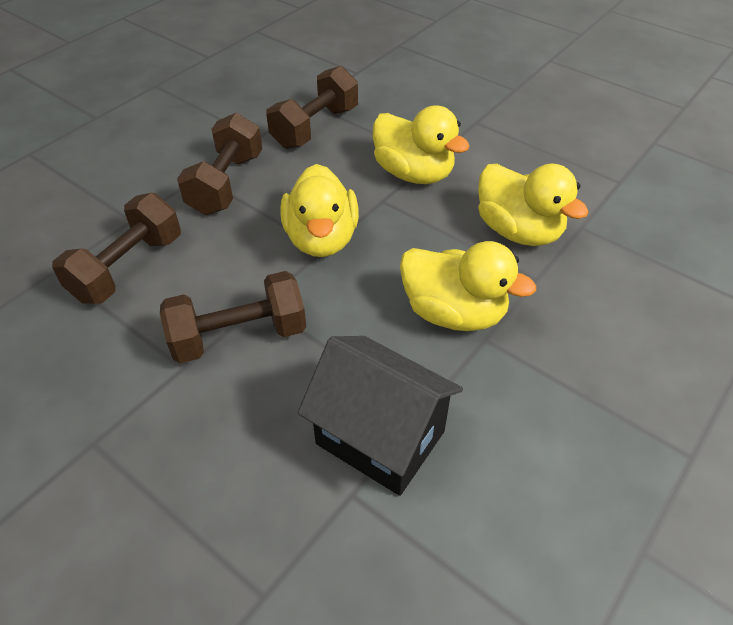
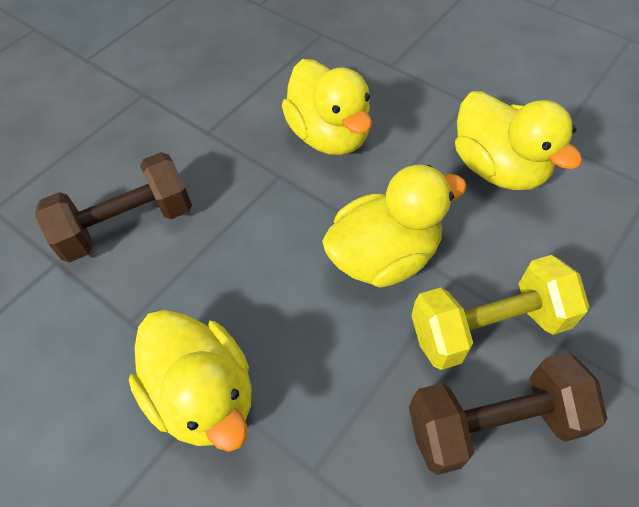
black house: [298,336,463,496] = 1 -> none = 0
brown dumbbell: [52,193,181,304] [160,271,306,363] [177,113,262,215] [266,66,358,149] = 4 -> [35,152,192,263] [409,352,607,475] = 2
yellow dumbbell: none = 0 -> [411,255,589,370] = 1

